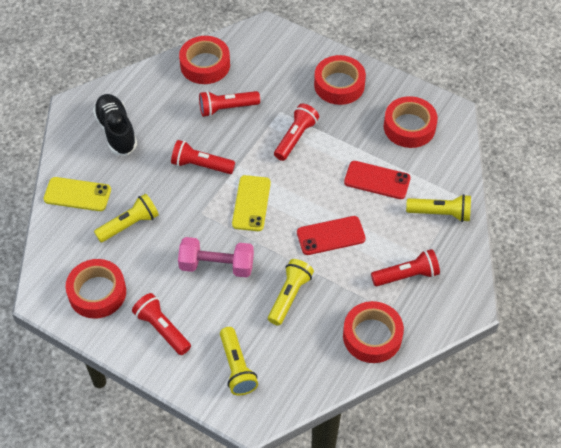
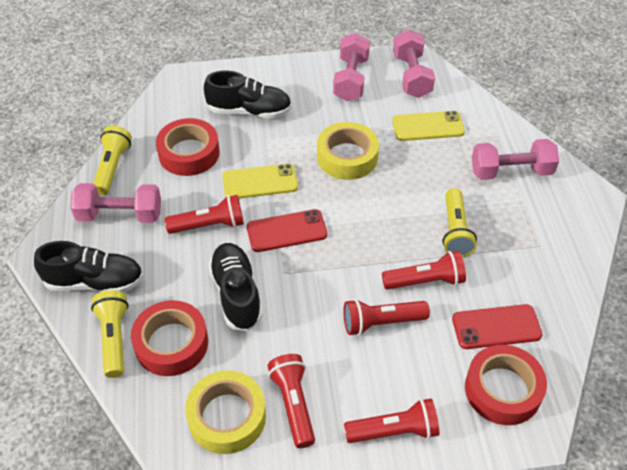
black shoe: [93,94,137,155] = 1 -> [34,241,143,293] [204,71,292,119] [208,243,263,331] = 3
pink dumbbell: [178,237,254,278] = 1 -> [70,183,161,223] [333,33,370,101] [393,30,435,98] [472,139,559,180] = 4
red tape: [65,259,126,319] [179,36,230,84] [314,55,366,105] [343,301,404,363] [384,96,438,148] = 5 -> [131,300,208,376] [156,118,220,176] [465,345,547,425] = 3
yellow flashlight: [94,193,159,242] [220,327,258,395] [268,259,314,326] [406,194,471,222] = 4 -> [91,290,129,378] [93,126,132,195] [443,188,477,257] = 3
yellow tape: none = 0 -> [185,370,266,454] [317,122,379,180] = 2

